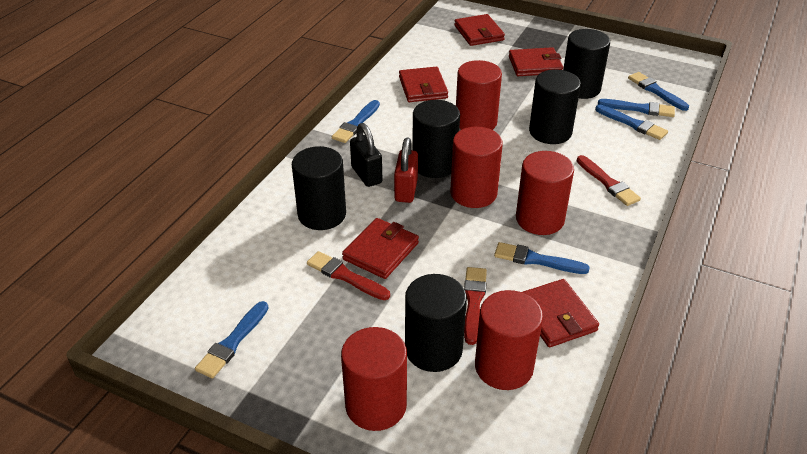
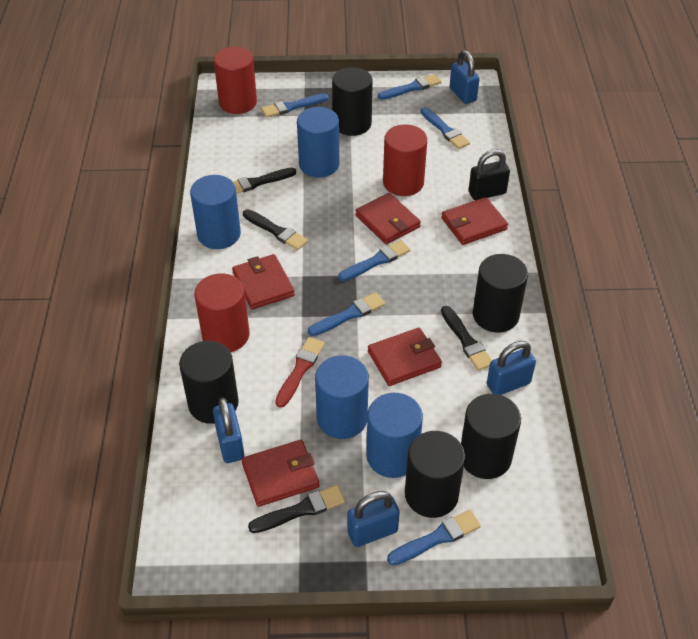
black brush: none = 0 -> [233,167,296,194] [243,209,308,250] [248,485,345,533] [441,306,492,371] = 4
blue cylinder: none = 0 -> [190,175,241,249] [297,107,339,178] [315,355,369,439] [366,393,423,478] = 4
blue padlock: none = 0 -> [213,397,244,463] [347,491,400,547] [450,50,480,104] [487,341,536,395] = 4
red brush: [307,251,390,300] [464,267,487,345] [577,155,641,206] = 3 -> [275,337,325,408] = 1
red cylinder: [341,327,407,431] [450,127,503,208] [456,60,502,130] [475,290,543,390] [516,151,574,235] = 5 -> [194,273,250,352] [214,47,257,114] [383,124,427,196] = 3
red padlock: [394,138,418,203] = 1 -> none = 0

